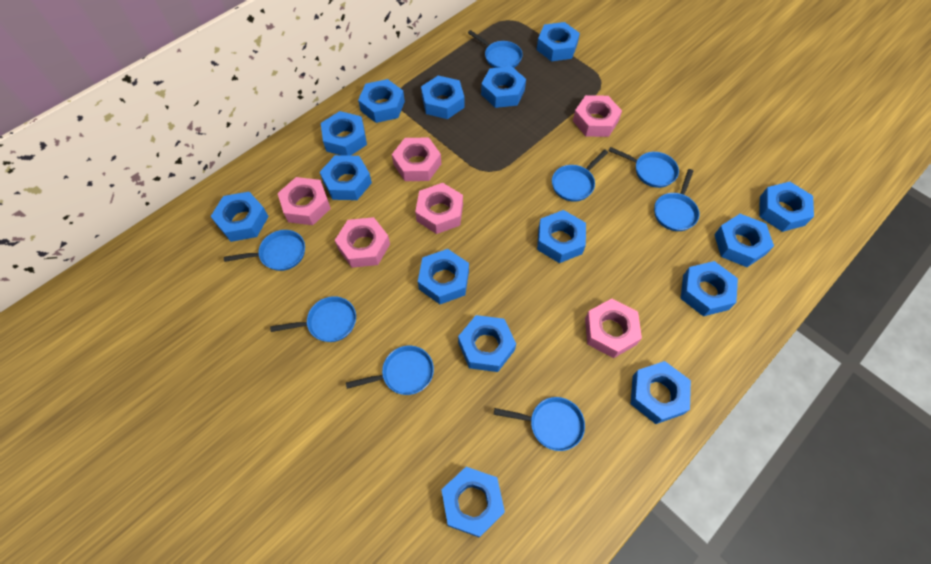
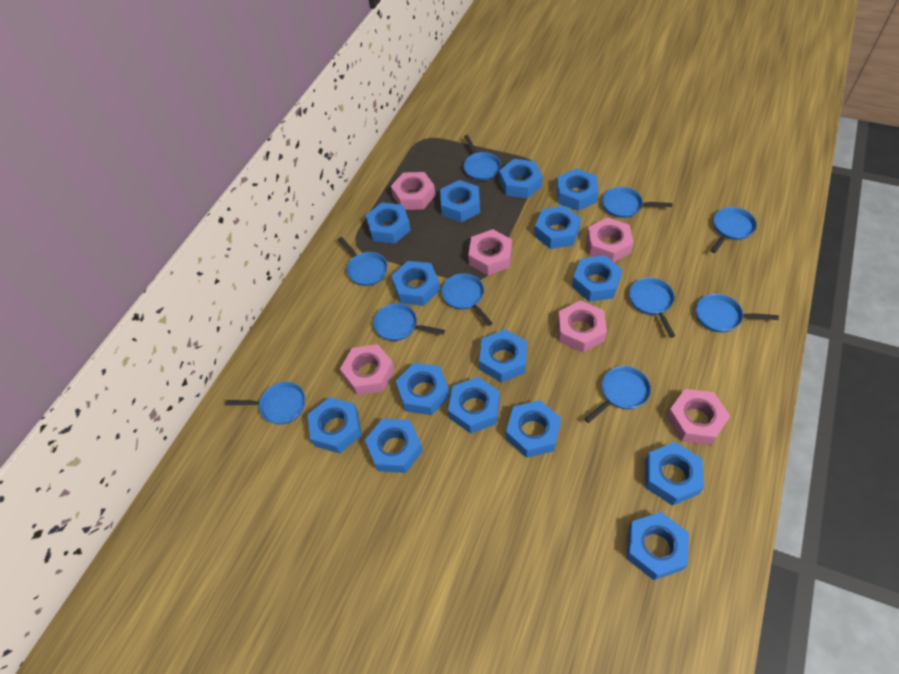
blue pan: [224,230,305,271] [270,296,356,342] [346,345,434,395] [468,30,523,68] [494,397,585,451] [552,149,608,202] [609,147,679,188] [654,169,700,231] = 8 -> [226,382,305,424] [338,237,388,286] [373,303,445,341] [442,273,492,326] [464,135,501,181] [585,366,651,423] [602,187,673,218] [629,278,675,338] [696,294,779,332] [710,207,757,253] = 10

